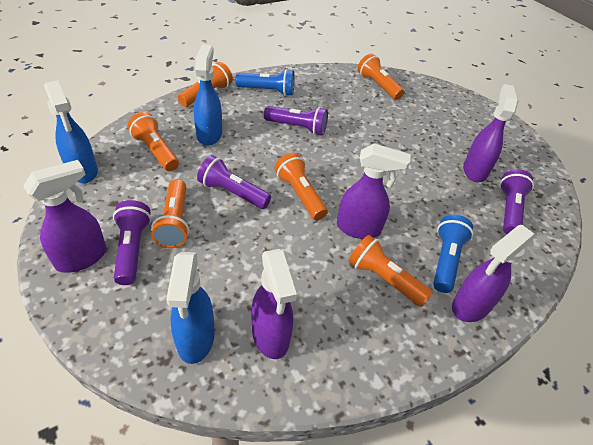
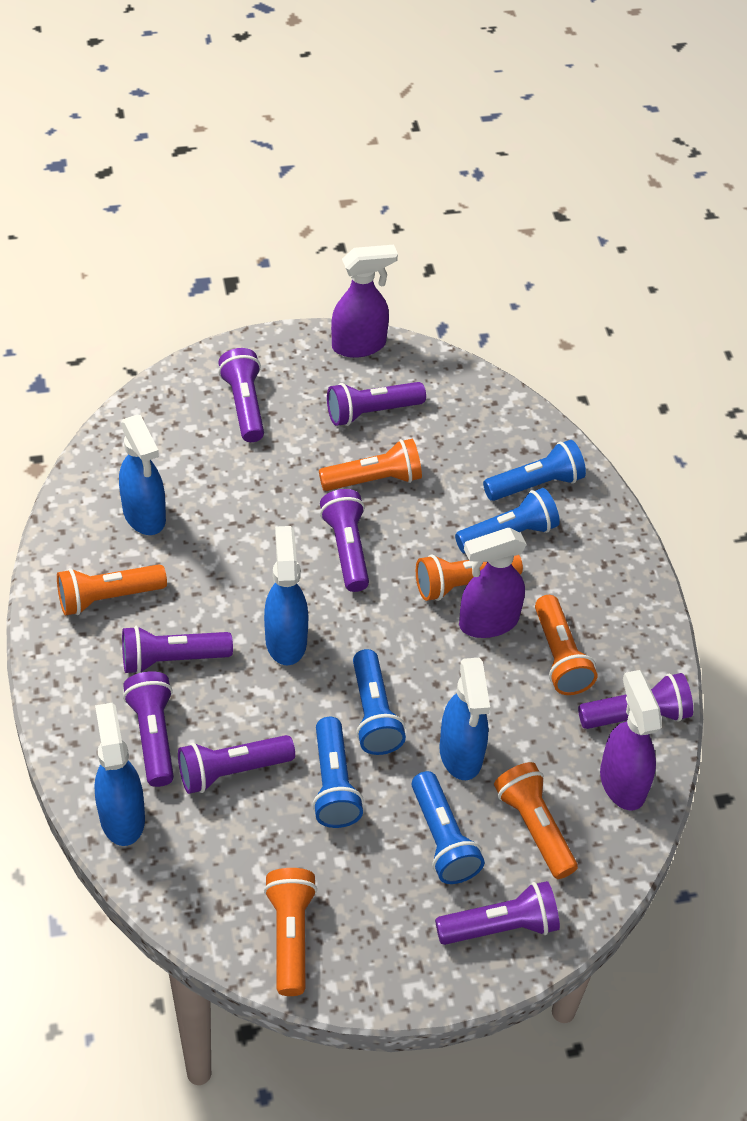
blue flashlight: [236,69,295,96] [433,215,473,293] = 2 -> [312,717,364,828] [353,649,406,755] [412,771,485,884] [455,488,560,554] [483,440,586,501] = 5
blue spray bottle: [44,80,98,183] [166,252,215,364] [194,45,222,146] = 3 -> [95,703,145,846] [119,415,166,535] [264,526,308,665] [439,658,490,780] = 4
purple flashlight: [113,200,151,285] [197,155,271,209] [264,106,328,135] [500,169,534,234] = 4 -> [122,626,233,674] [123,671,174,787] [178,735,295,794] [218,348,264,442] [320,489,369,592] [327,382,426,426] [435,881,560,945] [578,673,693,729] = 8
purple spray bottle: [23,160,107,273] [252,249,297,359] [337,143,411,239] [452,225,535,322] [463,84,519,182] = 5 -> [331,245,398,358] [459,528,527,638] [600,670,662,811] = 3

